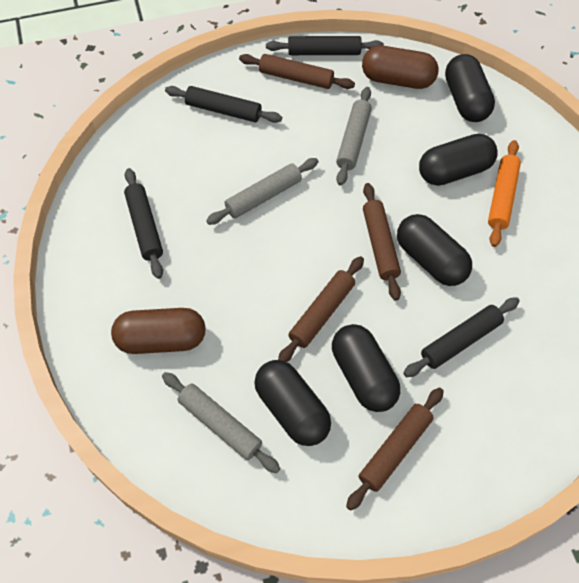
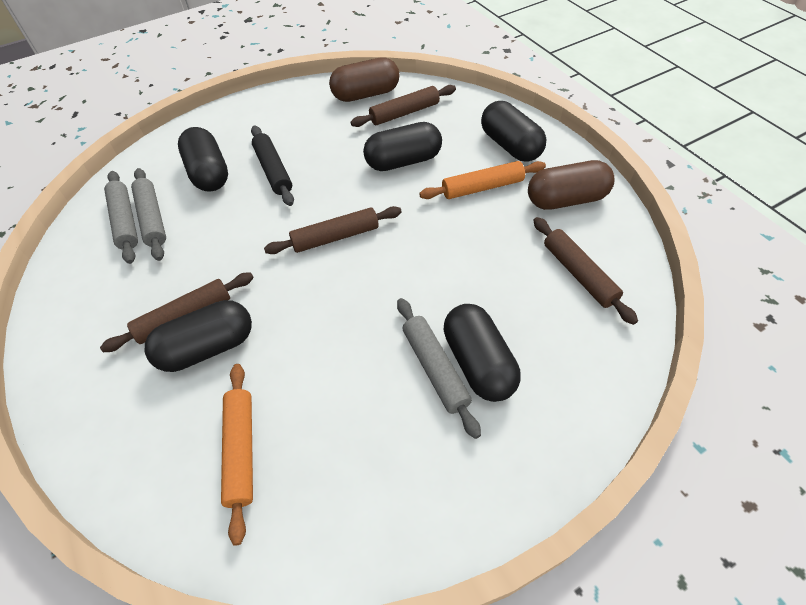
black rolling pin: [124,168,163,279] [165,86,282,123] [266,36,384,55] [403,297,520,377] = 4 -> [251,126,294,206] = 1
orange rolling pin: [488,140,521,247] = 1 -> [221,364,253,545] [419,161,546,199] = 2

